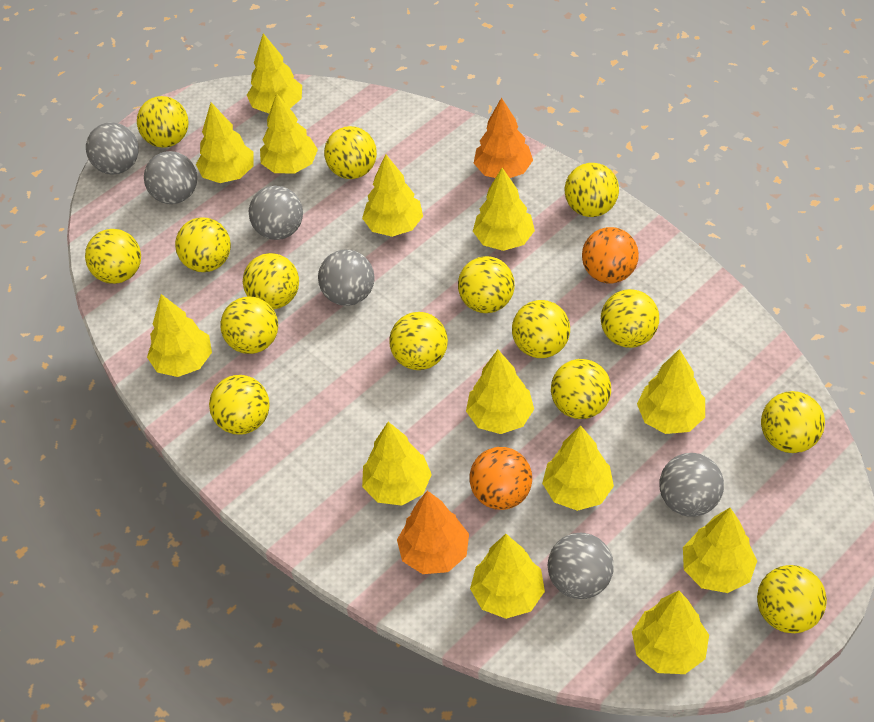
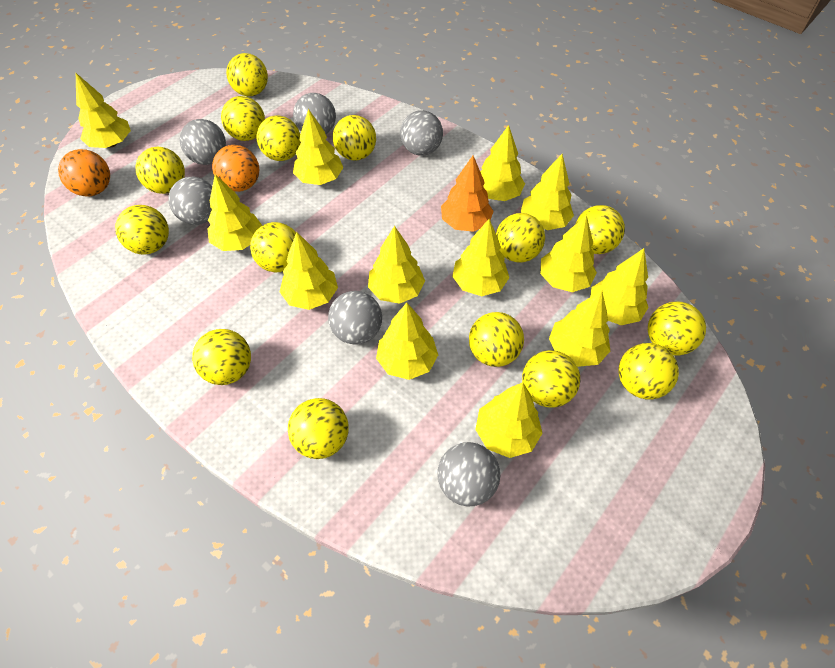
orange tree: [397,491,469,574] [474,97,533,178] = 2 -> [441,156,494,232] = 1

